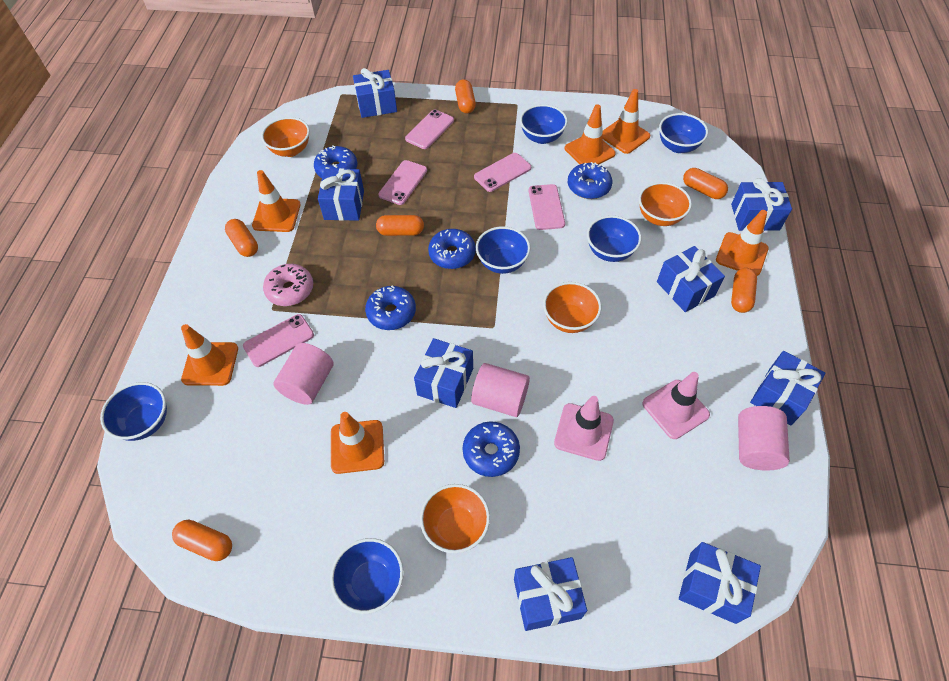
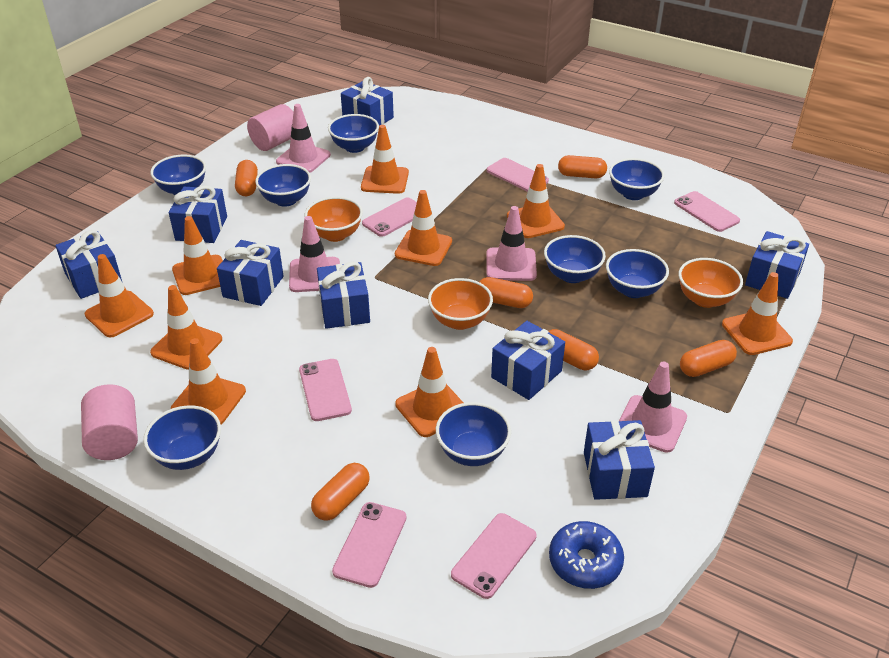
blue bowl: [100,382,167,441] [330,538,404,614] [476,226,530,274] [520,104,568,144] [587,215,641,262] [659,113,708,153] = 6 -> [143,405,221,470] [150,154,206,195] [255,164,311,207] [328,114,379,153] [436,402,511,466] [544,235,606,283] [606,249,669,298] [609,158,665,200] = 8
blue donut: [314,145,357,178] [365,286,416,330] [428,229,476,269] [463,421,520,477] [568,162,612,199] = 5 -> [549,521,624,589] = 1
orange bowl: [261,117,310,157] [420,484,490,553] [543,282,601,333] [639,182,692,226] = 4 -> [305,197,363,242] [428,278,493,330] [678,258,743,308] = 3
orange traffic cone: [181,324,238,386] [252,170,301,232] [331,412,384,474] [565,104,616,164] [602,89,650,154] [716,210,769,276] = 6 -> [85,254,154,338] [150,285,222,370] [171,338,246,425] [172,216,223,295] [361,125,409,194] [395,190,452,266] [395,347,463,437] [507,164,565,238] [722,272,793,355] = 9
pink cylinder: [273,343,334,405] [471,363,530,417] [738,406,790,470] = 3 -> [81,384,138,460] [247,104,294,151] = 2
pink donut: [263,264,313,306] = 1 -> none = 0
pink phone: [243,314,314,367] [378,160,427,205] [405,110,454,149] [474,153,531,192] [529,184,565,230] = 5 -> [299,359,352,421] [332,502,406,588] [362,197,417,237] [451,513,537,599] [487,158,549,192] [674,191,740,232] = 6
pink traffic cone: [554,396,614,461] [642,372,710,439] = 2 -> [276,104,331,173] [289,216,340,292] [486,206,537,281] [619,362,687,453] = 4

